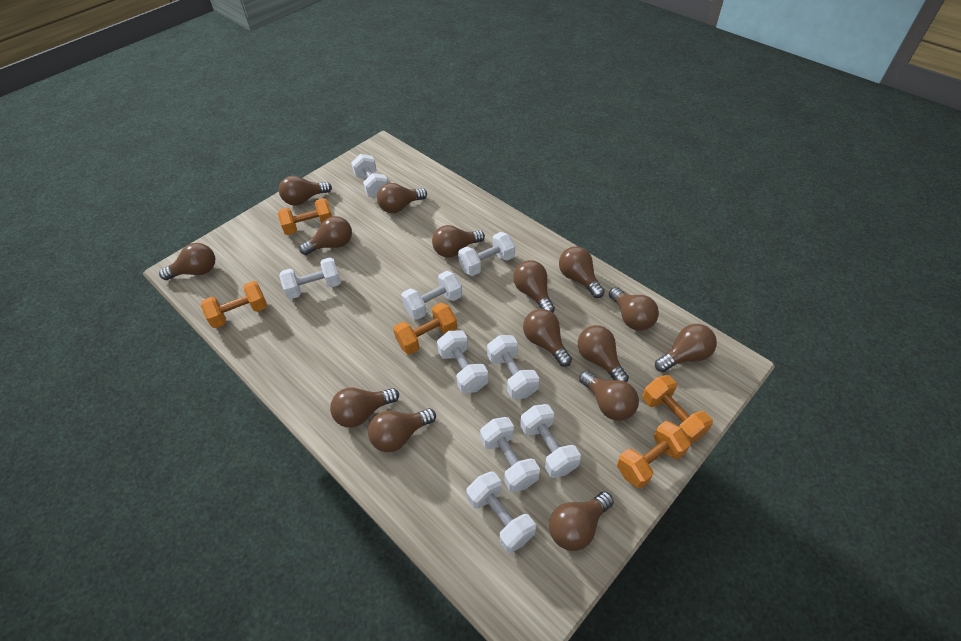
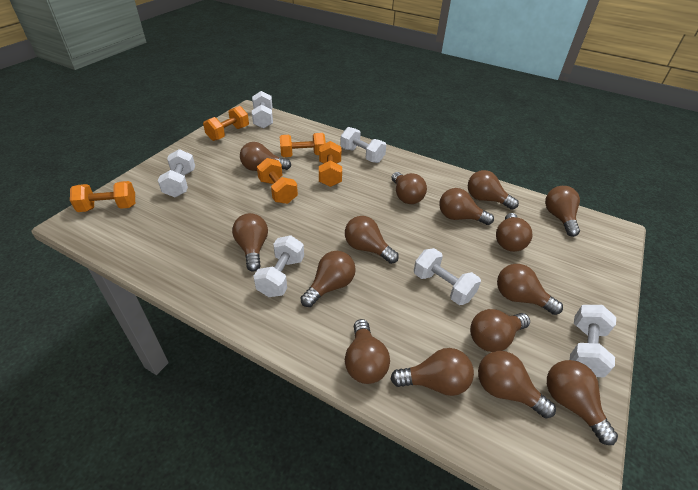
white dumbbell: [280,257,341,299] [351,154,388,198] [401,271,462,320] [437,330,488,393] [458,232,515,276] [466,471,536,553] [480,417,540,493] [487,335,539,399] [520,404,581,478] = 9 -> [158,149,195,198] [252,91,273,129] [253,235,304,297] [340,127,386,163] [414,248,481,305] [570,305,616,378] = 6

